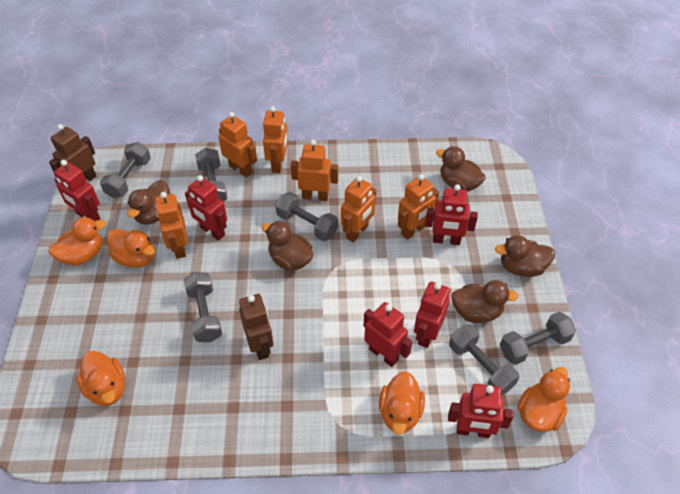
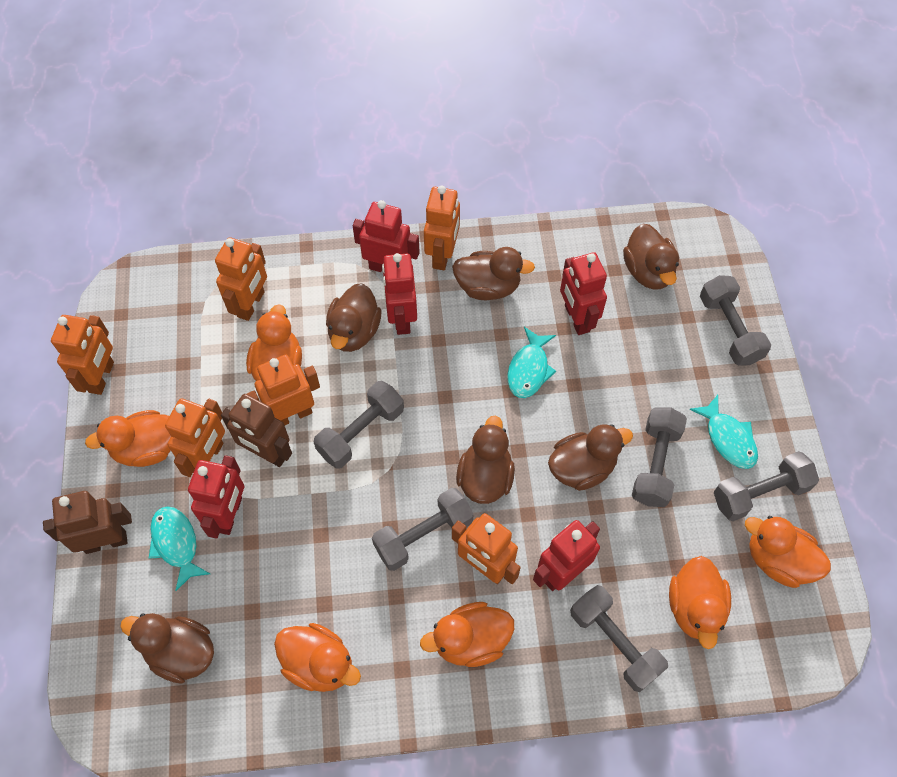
brown duck: [127,180,170,225] [262,221,313,271] [436,146,486,192] [451,280,519,323] [495,235,555,277] = 5 -> [120,613,214,684] [326,283,382,352] [452,247,535,300] [456,416,515,504] [548,424,633,491] [623,224,679,290] = 6
orange duck: [49,217,106,266] [76,351,125,406] [107,229,156,268] [379,371,425,435] [517,367,570,432] = 5 -> [85,410,171,467] [246,304,302,381] [274,623,361,692] [420,602,514,667] [669,556,731,649] [745,516,831,588] = 6
red robot: [54,160,100,222] [185,175,227,241] [364,302,412,367] [414,281,450,348] [425,184,478,245] [448,384,514,438] = 6 -> [188,455,244,538] [353,200,420,272] [382,253,417,335] [533,520,600,591] [560,252,607,335] = 5
turquoise fish: none = 0 -> [149,506,210,591] [507,327,556,398] [689,395,758,469] = 3

